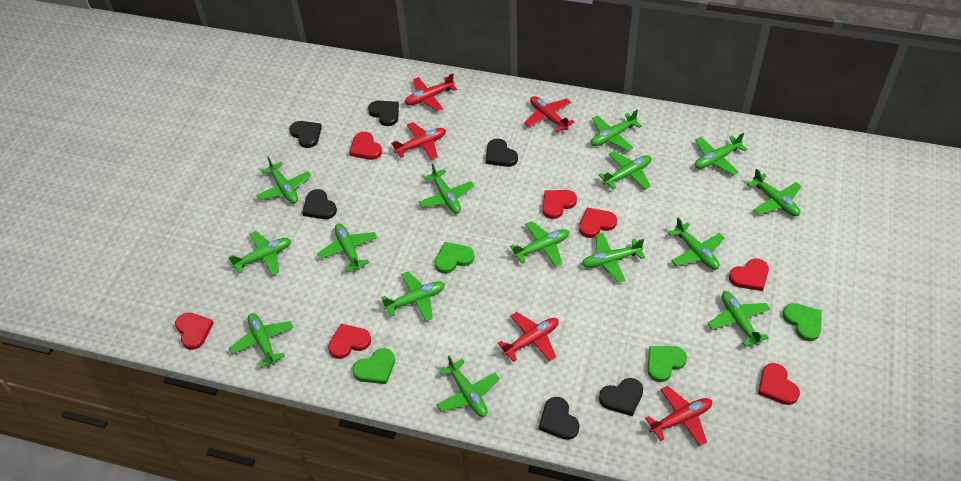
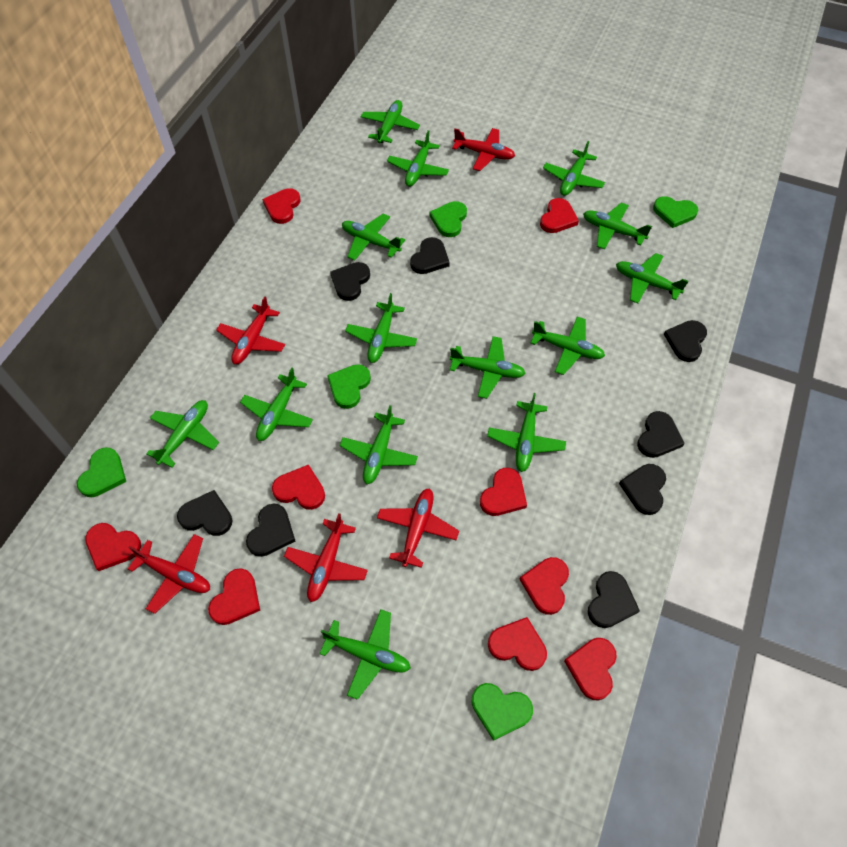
black heart: [289,121,322,148] [302,189,337,219] [368,101,399,126] [486,138,518,167] [539,397,580,440] [599,378,643,416] = 6 -> [177,490,233,536] [246,504,295,557] [330,262,370,301] [410,237,450,274] [588,571,640,628] [619,464,666,515] [637,411,685,458] [664,320,707,362] = 8
green heart: [353,348,395,384] [435,242,474,274] [648,346,687,382] [783,303,822,341] = 4 -> [77,447,126,497] [327,364,371,409] [429,201,467,237] [471,683,533,741] [653,196,699,228] = 5
green plane: [228,231,291,276] [229,313,293,368] [256,157,311,204] [317,223,377,272] [382,272,445,322] [419,163,475,213] [437,355,500,417] [510,221,569,267] [582,233,645,282] [591,110,642,151] [599,151,652,190] [668,217,724,270] [695,133,748,175] [708,291,770,347] [747,169,801,216] = 15 -> [146,400,219,468] [240,368,313,441] [320,609,411,700] [340,405,418,484] [342,213,405,261] [345,293,417,363] [361,100,420,143] [387,130,449,187] [450,336,526,399] [487,393,566,472] [531,317,605,375] [543,141,605,196] [583,202,652,250] [616,253,689,304] = 14
red heart: [175,313,213,350] [328,324,371,359] [349,132,382,160] [542,190,577,219] [579,208,617,238] [729,258,769,291] [758,363,800,405] = 7 -> [85,523,141,571] [208,568,260,625] [262,188,301,224] [272,465,325,510] [480,468,527,516] [488,617,547,671] [519,557,569,615] [540,198,579,233] [564,638,617,701] = 9

